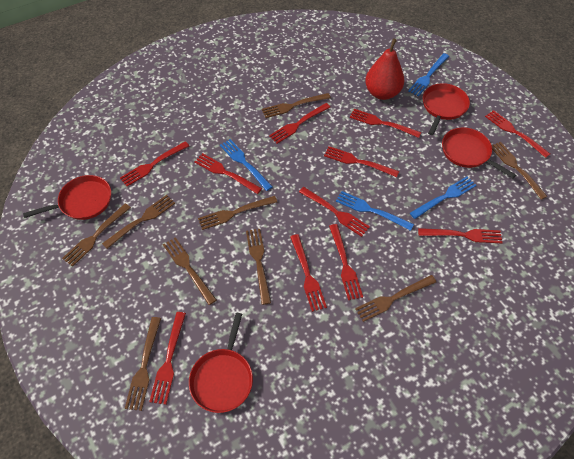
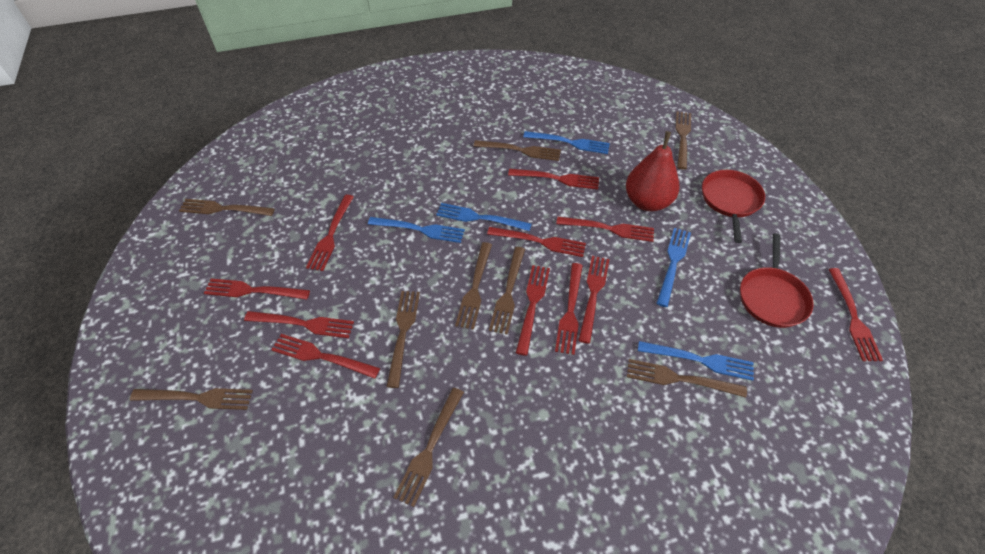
blue fork: [220,139,273,191] [336,191,414,231] [408,53,449,96] [410,176,476,219] = 4 -> [368,217,465,243] [436,203,532,231] [523,131,610,154] [638,341,754,381] [656,228,691,307] = 5
red pan: [23,175,111,220] [189,313,253,413] [423,83,470,135] [442,128,516,179] = 4 -> [702,170,765,243] [740,233,814,328] = 2

